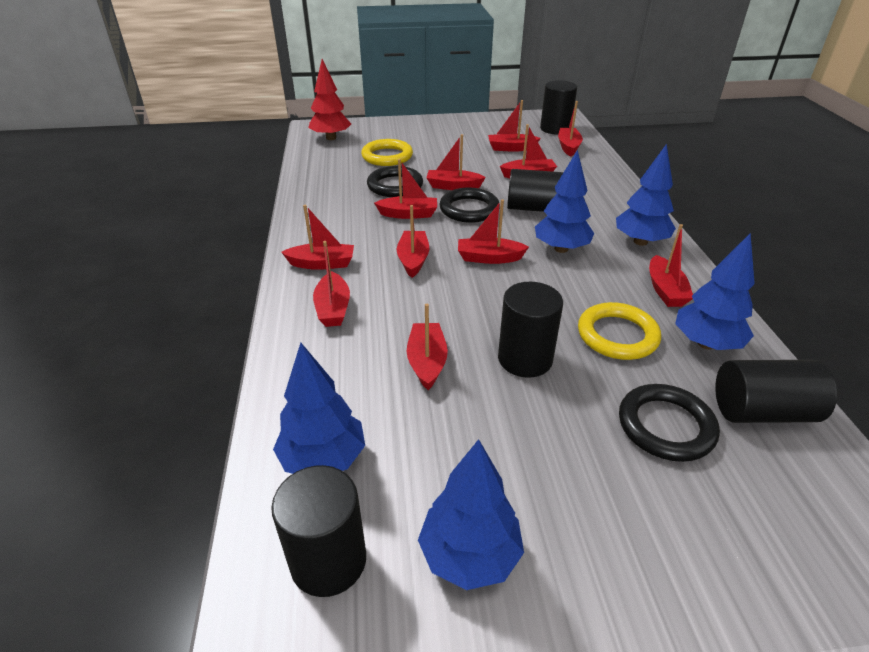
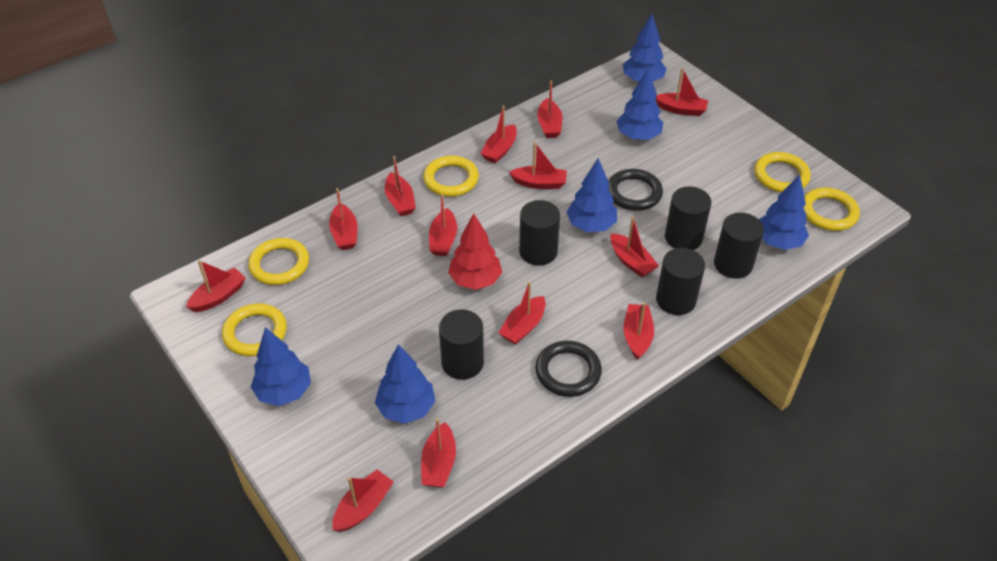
black ring: [367,166,423,197] [440,188,500,223] [619,384,720,462] = 3 -> [535,341,602,397] [608,169,663,211] = 2
blue tree: [273,343,365,474] [418,439,524,590] [535,150,594,253] [616,144,676,246] [675,233,755,350] = 5 -> [251,327,311,406] [375,344,435,424] [566,158,617,232] [617,70,663,140] [623,14,667,82] [759,175,809,250] = 6
red boat: [281,205,354,270] [313,241,350,327] [374,159,437,219] [397,205,429,278] [407,304,448,390] [427,134,486,190] [458,199,529,264] [488,100,541,152] [500,124,557,178] [558,101,583,156] [649,224,693,307] = 11 -> [186,260,246,312] [329,188,358,250] [332,470,394,532] [385,156,416,216] [421,418,456,488] [429,194,457,256] [481,106,517,164] [499,282,546,345] [509,142,567,189] [537,81,563,138] [610,217,659,277] [624,302,654,360] [656,68,708,116] = 13
yellow ring: [361,139,413,166] [578,302,661,360] = 2 -> [222,303,287,356] [248,238,309,285] [423,156,479,197] [754,152,811,192] [803,188,860,231] = 5

